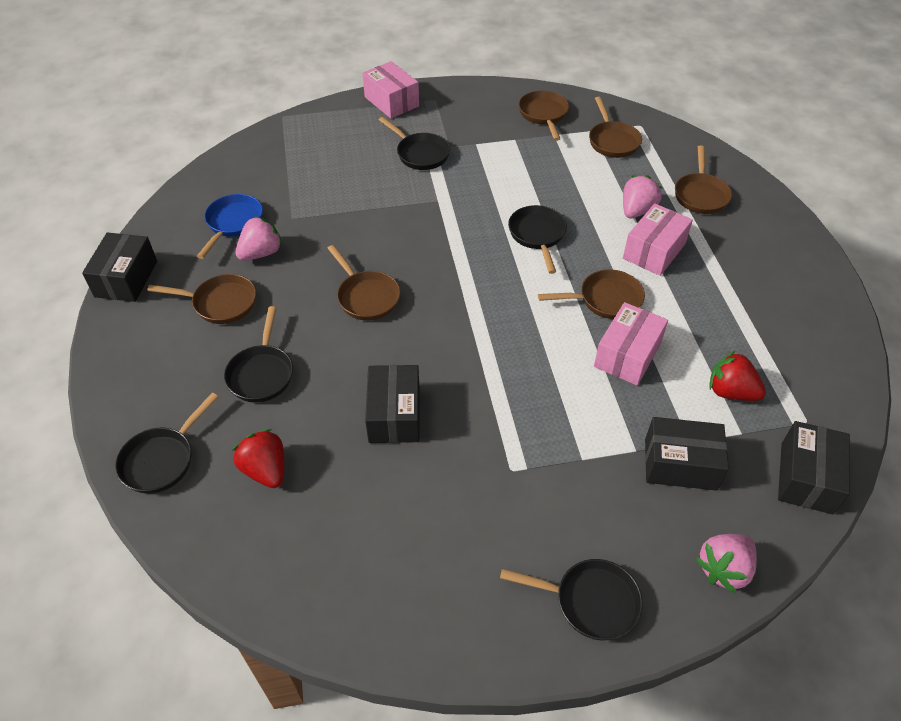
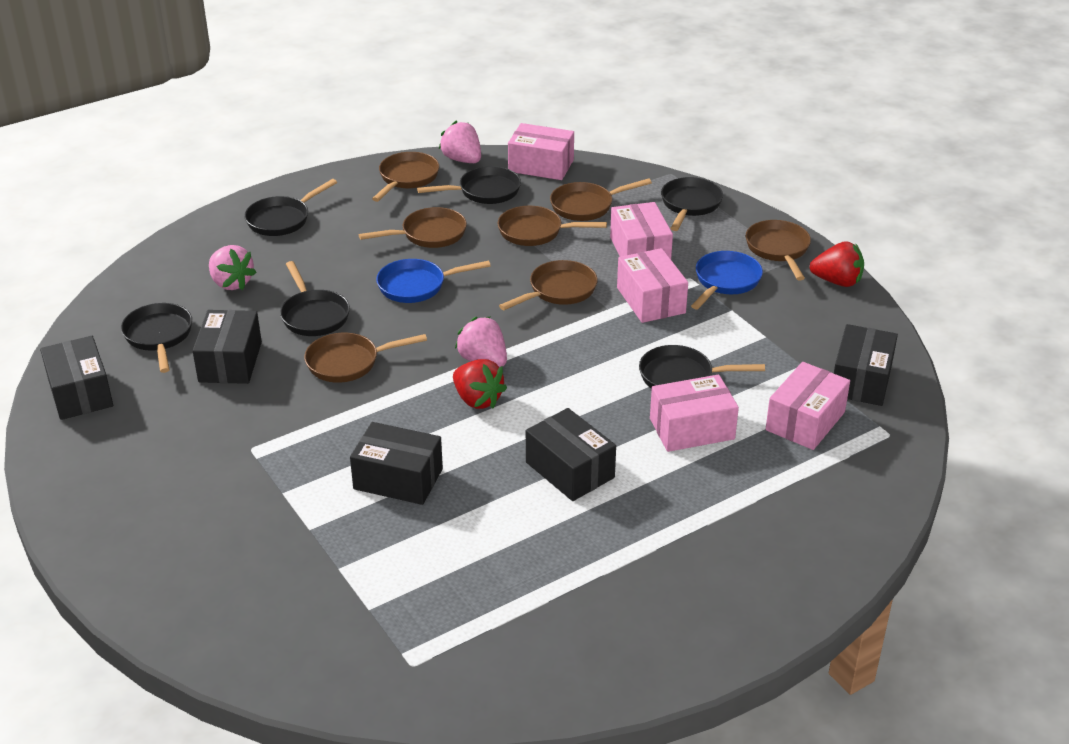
black box: [82,232,157,302] [365,365,420,443] [645,417,729,491] [778,421,850,514] = 4 -> [40,336,113,420] [193,310,262,384] [350,422,443,505] [526,408,616,501] [834,324,898,406] = 5
black pan: [115,393,218,494] [224,306,293,403] [379,117,450,170] [500,559,643,640] [508,205,567,274] = 5 -> [121,303,192,373] [244,179,337,236] [280,261,350,336] [417,166,521,204] [639,345,765,389] [661,177,723,231] = 6
blue pan: [197,194,263,259] = 1 -> [376,259,491,303] [691,251,763,310] = 2
brown pan: [147,274,256,324] [327,245,400,320] [518,91,569,141] [538,269,645,319] [589,97,642,158] [675,145,732,214] = 6 -> [304,333,427,383] [359,207,467,248] [372,152,439,202] [497,206,607,246] [499,260,598,310] [550,178,652,221] [746,220,811,281] = 7
pink box: [362,61,419,118] [594,302,668,385] [623,204,693,276] = 3 -> [508,123,574,180] [610,202,673,259] [617,248,688,323] [650,374,739,452] [766,362,850,450] = 5

